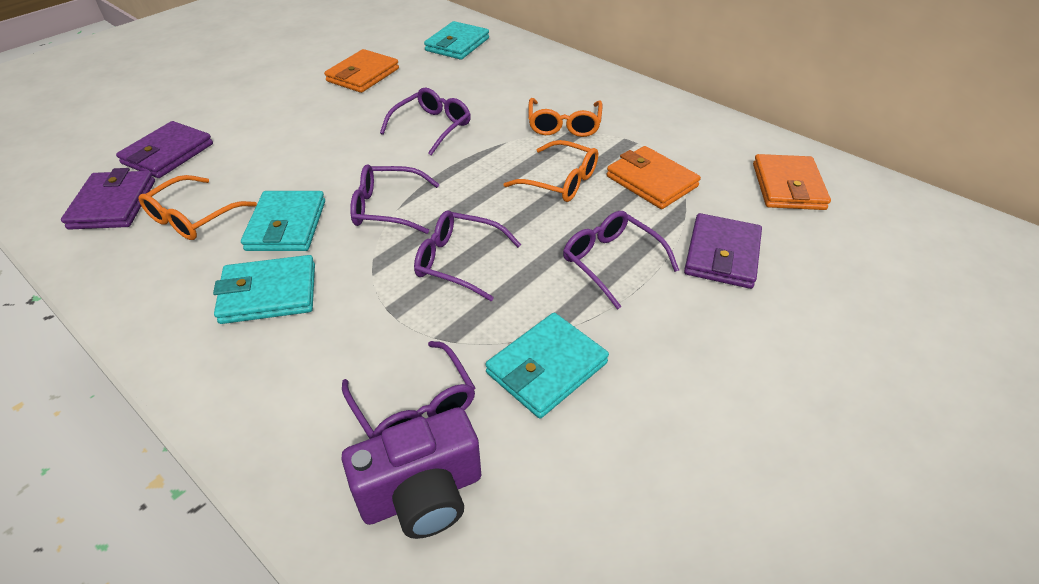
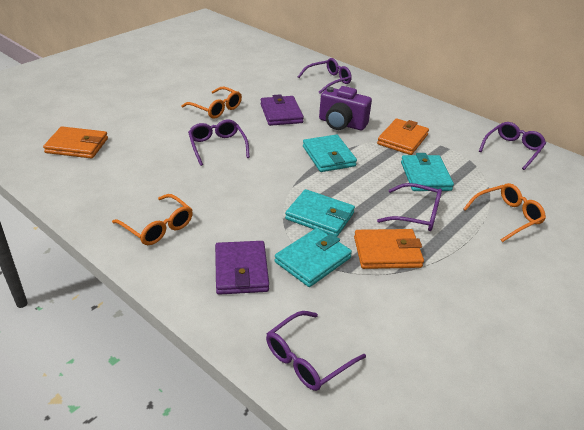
purple wallet: [61,168,155,230] [116,121,213,178] [684,213,762,289] = 3 -> [215,241,269,295] [260,94,304,126] = 2

